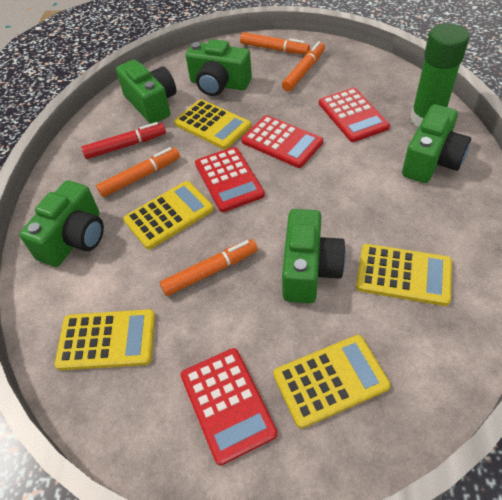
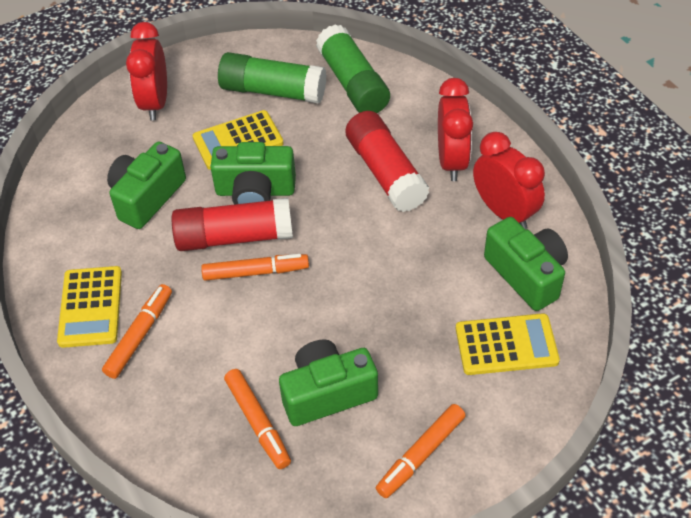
green camera: [19,180,104,267] [116,59,176,124] [186,39,252,96] [282,209,346,303] [402,104,471,183] = 5 -> [107,142,186,229] [210,142,296,205] [279,339,378,426] [484,217,568,311] = 4
green glue stick: [410,23,469,127] = 1 -> [218,52,326,103] [316,24,390,113] = 2
red calculator: [181,348,278,466] [195,147,265,212] [241,115,323,168] [319,87,390,142] = 4 -> none = 0
red clock: none = 0 -> [126,22,167,121] [438,78,473,181] [473,132,545,229] = 3
red glue stick: none = 0 -> [172,198,293,251] [345,111,429,212] = 2
red marker: [81,122,166,159] = 1 -> none = 0
yellow calculator: [55,309,155,370] [123,181,214,249] [174,99,251,149] [273,335,391,429] [356,244,452,306] = 5 -> [57,266,122,348] [192,110,284,170] [456,313,560,375] = 3

